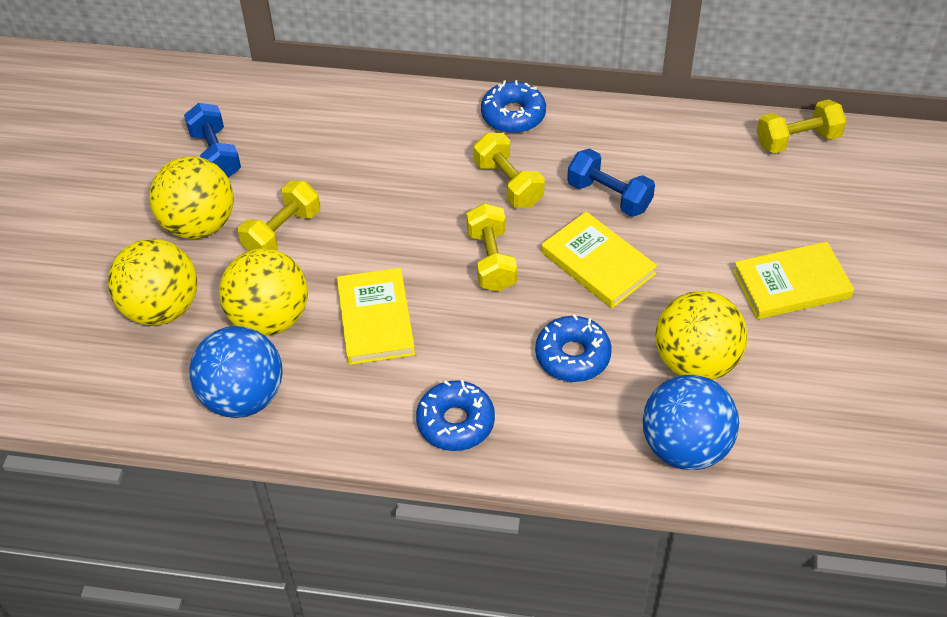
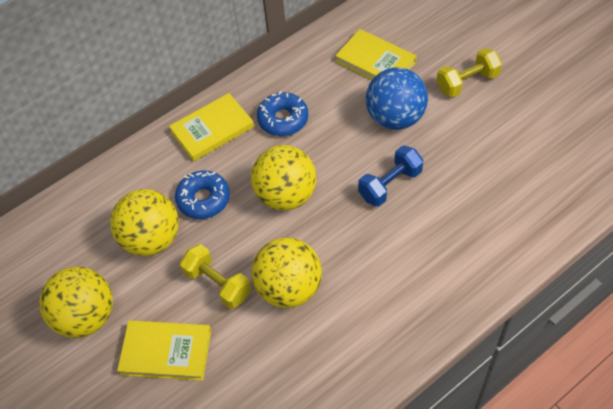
blue ball: [189,326,283,418] [643,375,739,470] = 2 -> [366,68,428,130] = 1
blue donut: [416,380,495,451] [481,80,546,133] [535,314,612,382] = 3 -> [175,170,230,219] [257,91,308,136] = 2
blue dumbbell: [184,103,241,178] [567,149,655,217] = 2 -> [358,145,423,206] = 1
yellow dumbbell: [238,181,320,251] [466,203,517,292] [474,133,545,208] [757,99,846,154] = 4 -> [180,244,251,309] [436,48,502,97] = 2

